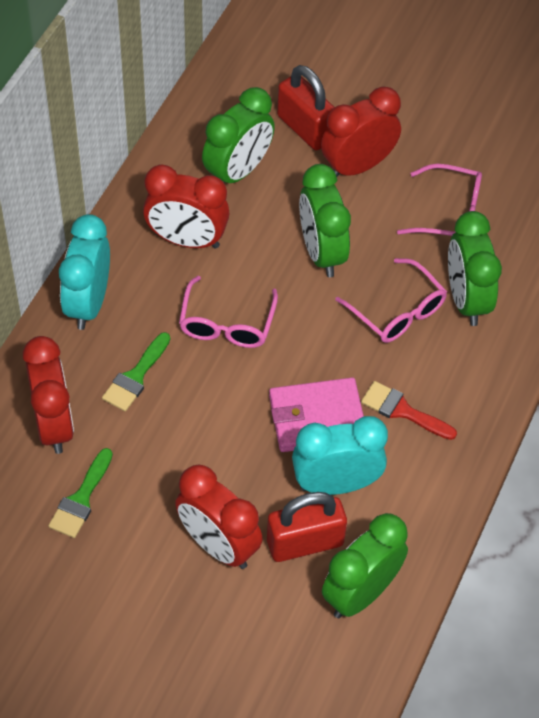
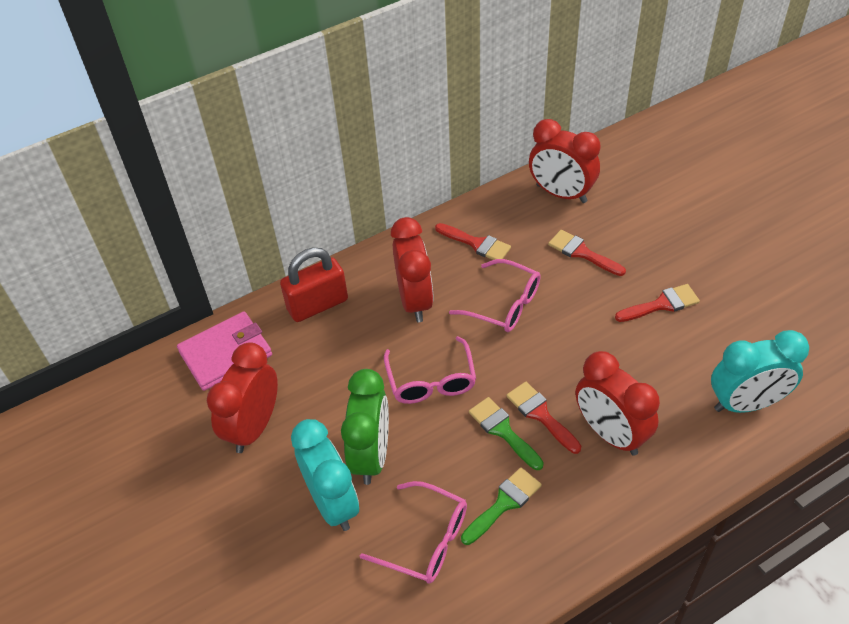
green clock: [202,87,275,183] [299,164,351,277] [322,513,408,618] [448,211,502,326] = 4 -> [341,369,389,485] = 1
red brush: [361,381,457,440] = 1 -> [435,223,511,260] [506,382,581,454] [548,230,626,276] [615,284,700,322] = 4
red padlock: [267,492,347,562] [277,65,335,151] = 2 -> [280,248,348,322] = 1

